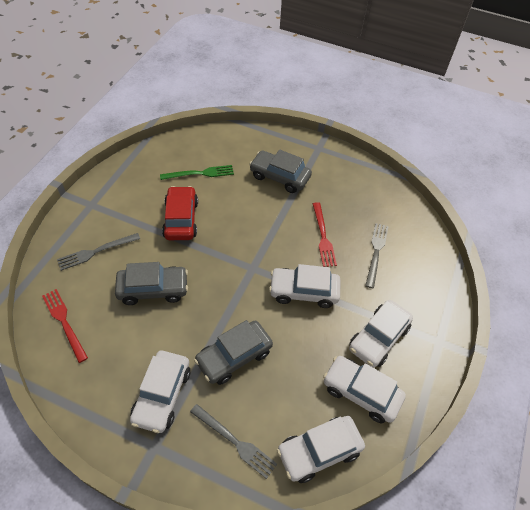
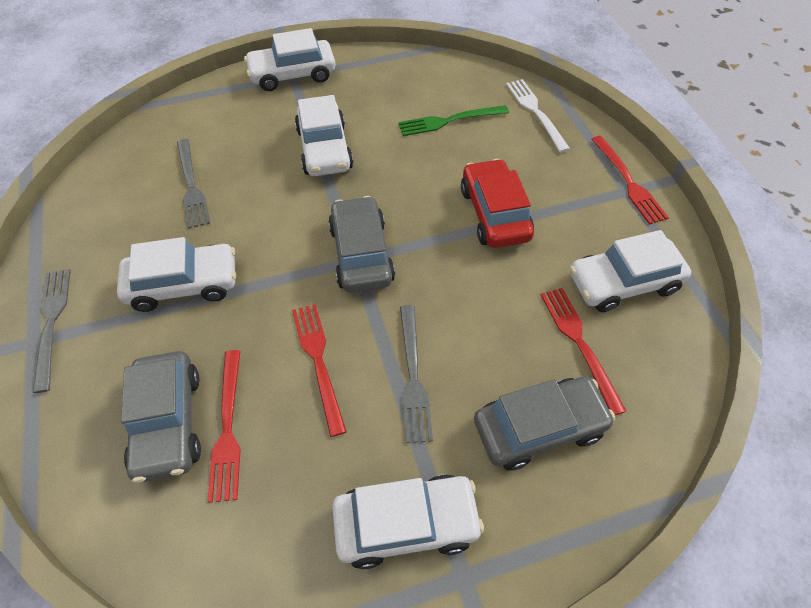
red fork: [42,289,88,363] [313,202,337,267] = 2 -> [207,350,241,503] [292,304,347,437] [541,288,626,415] [591,136,669,225] = 4
white fork: none = 0 -> [506,79,570,153] = 1

